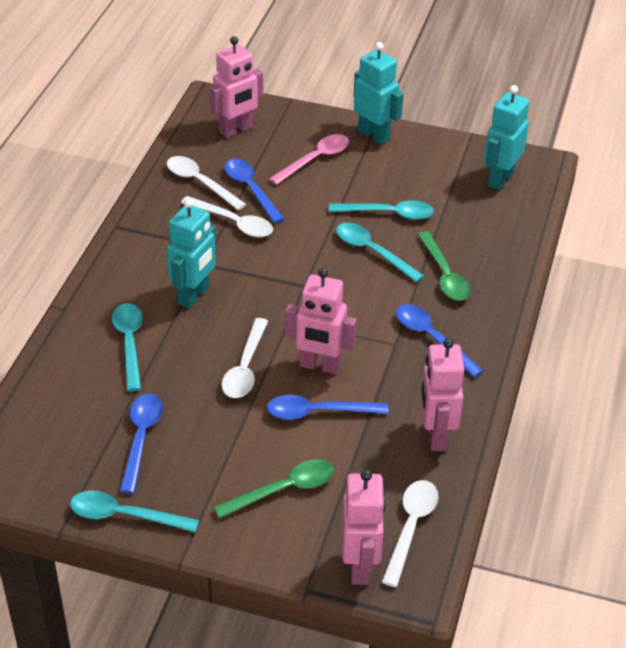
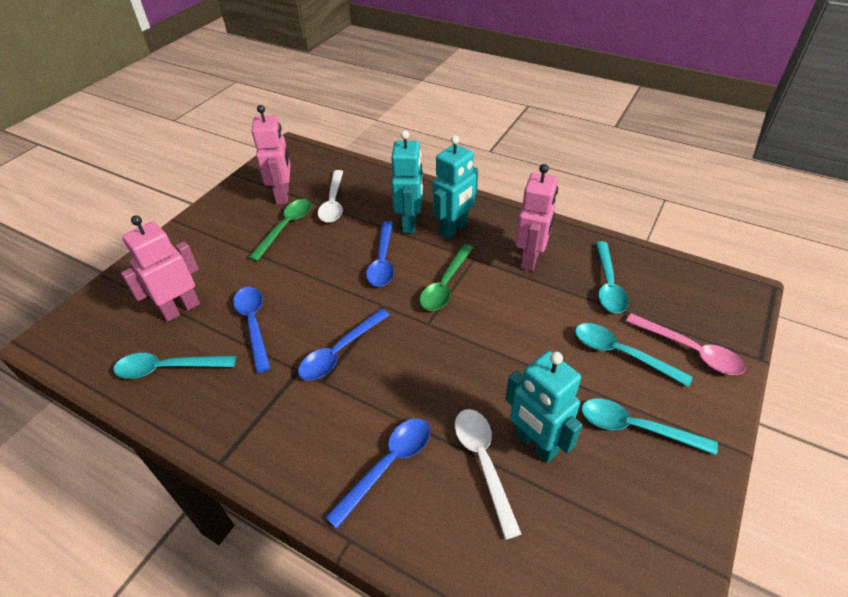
pink robot: [210,36,263,138] [285,268,357,374] [342,469,386,585] [420,338,464,451] = 4 -> [121,215,200,322] [252,105,290,205] [516,164,558,271] = 3
white spoon: [167,156,246,210] [181,196,273,237] [222,318,268,398] [382,480,439,587] = 4 -> [318,170,343,223] [455,409,521,540] = 2

